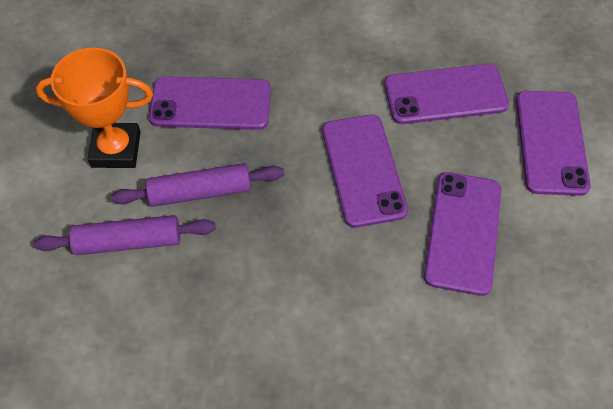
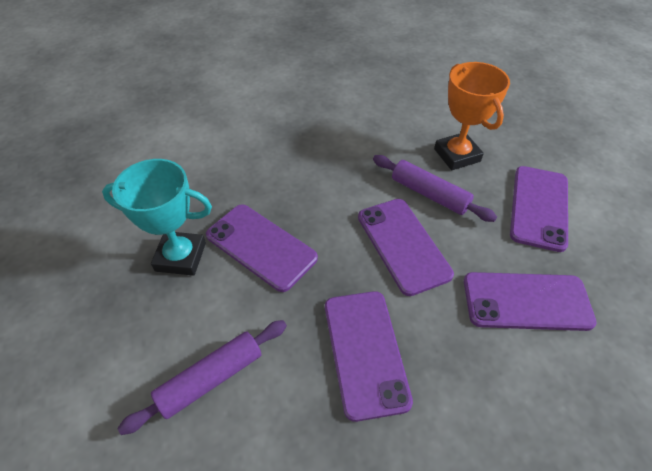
turquoise trophy: none = 0 -> [102,159,212,276] = 1

